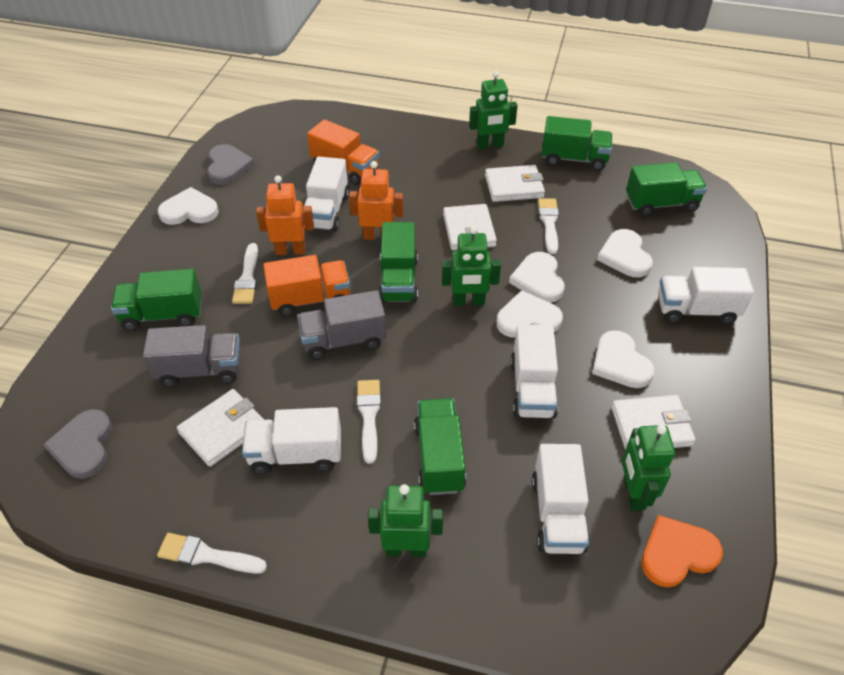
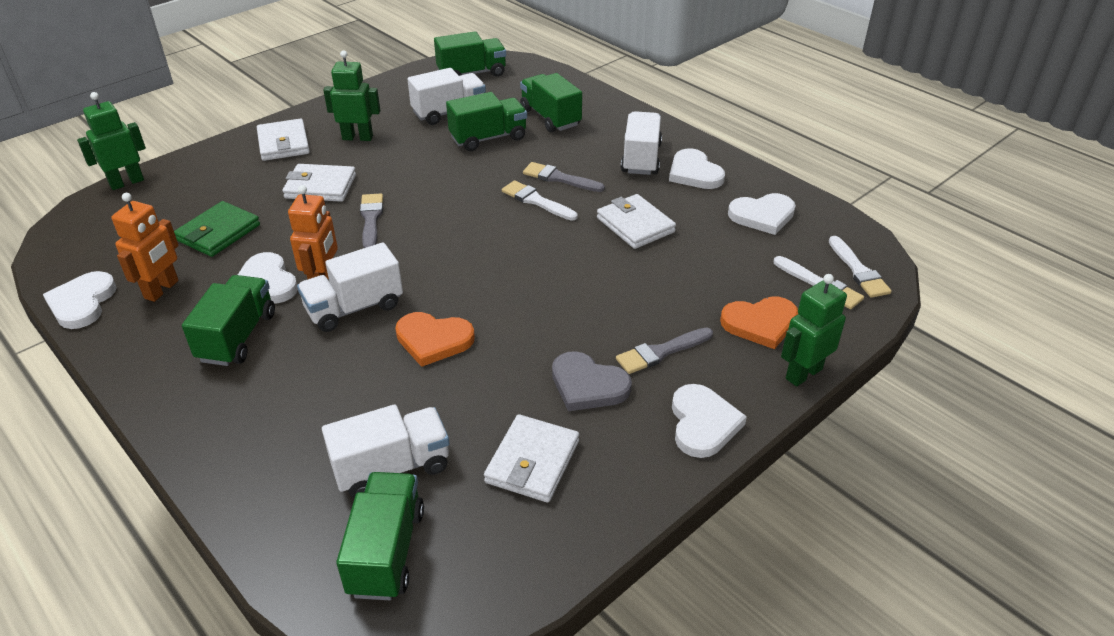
green robot: [368,484,443,557] [442,226,501,306] [469,71,518,149] [622,425,675,511] = 4 -> [77,92,146,190] [323,50,381,141] [781,274,847,387] = 3
green wallet: none = 0 -> [174,201,260,257] = 1
grey brush: none = 0 -> [360,193,383,248] [523,162,605,192] [616,327,713,374] = 3
grey heart: [43,409,112,479] [207,144,254,185] = 2 -> [552,351,632,411] = 1
grey truck: [143,325,241,387] [297,290,386,360] = 2 -> none = 0
orange heart: [641,515,723,587] = 1 -> [395,312,475,367] [720,297,798,349] = 2
orange truck: [263,255,350,317] [307,119,379,185] = 2 -> none = 0
white brush: [157,533,267,574] [232,243,258,304] [357,380,381,464] [538,198,559,254] = 4 -> [502,180,577,221] [774,256,864,309] [829,236,892,298] = 3
white truck: [242,407,341,474] [304,156,349,232] [510,325,558,419] [532,444,589,554] [658,267,754,324] = 5 -> [297,242,403,332] [322,404,449,498] [407,68,486,125] [621,111,662,175] = 4

